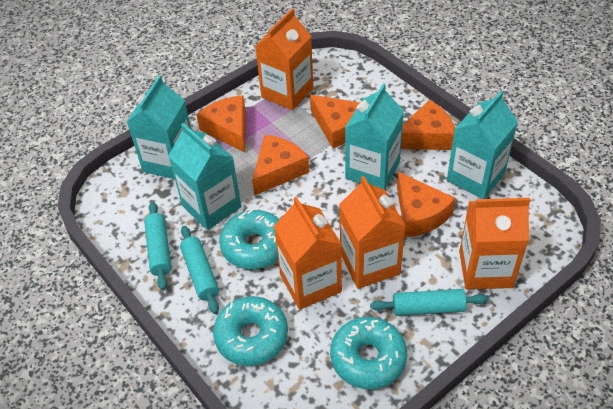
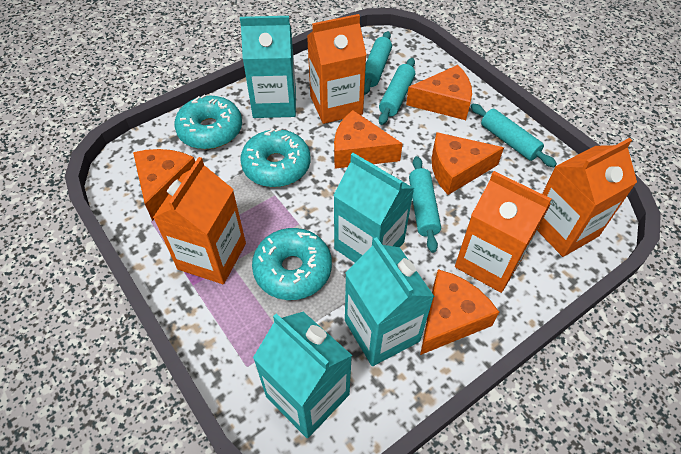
turquoise rolling pin: [144,202,171,290] [180,226,219,314] [370,289,489,316] = 3 -> [364,31,392,95] [379,58,415,125] [409,156,441,253] [471,104,557,167] = 4

